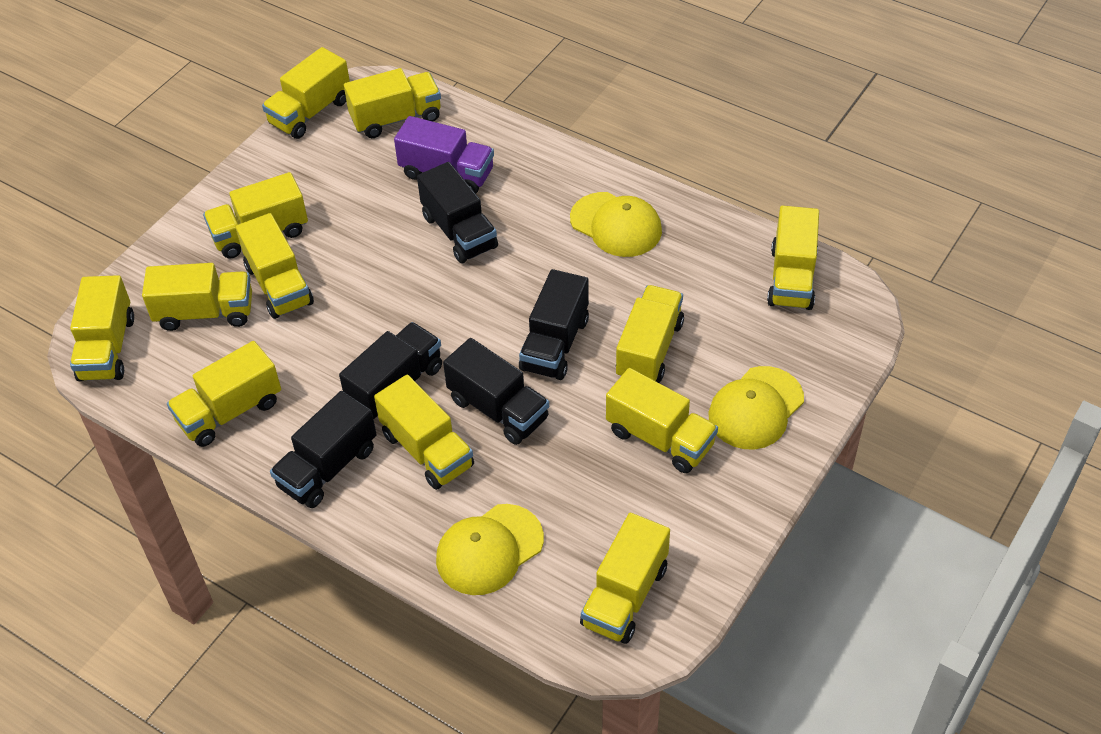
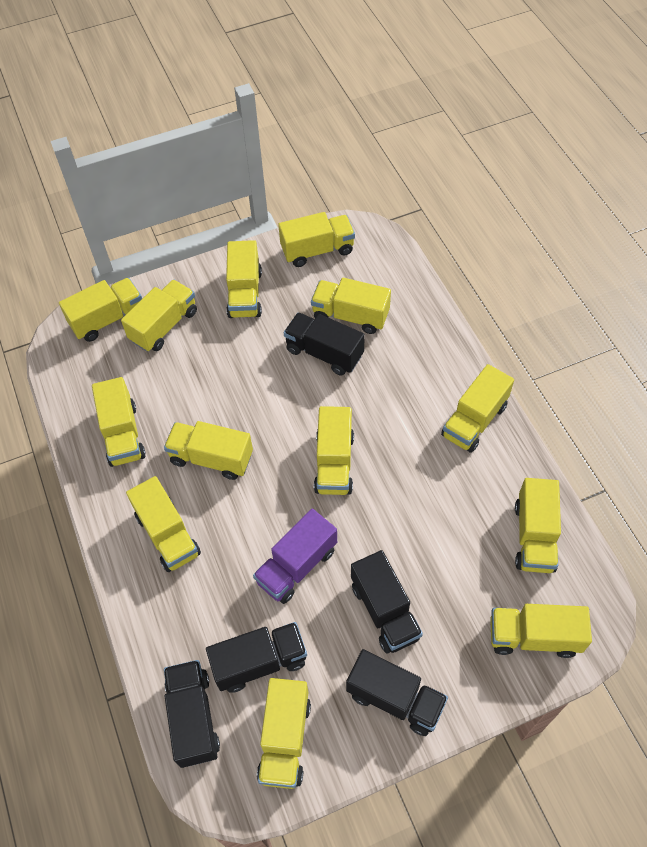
yellow cap: [436,504,544,595] [570,192,662,257] [709,366,804,450] = 3 -> none = 0
yellow truck: [70,275,134,381] [142,263,252,331] [167,341,281,447] [203,172,308,259] [236,213,314,319] [262,47,350,139] [344,68,441,138] [374,375,474,490] [580,513,670,644] [606,368,718,473] [616,285,684,383] [767,206,819,310] = 12 -> [59,278,142,342] [92,377,146,467] [121,280,197,352] [126,476,201,572] [164,421,253,480] [226,240,262,318] [257,678,311,789] [278,212,355,267] [311,278,391,334] [314,406,354,495] [441,364,514,453] [490,604,592,658] [515,478,561,573] = 13

